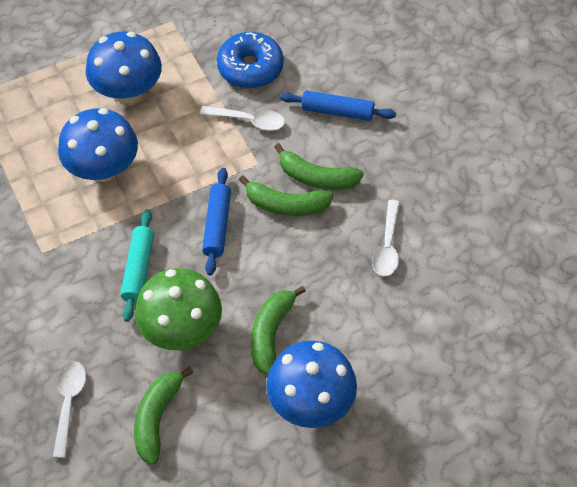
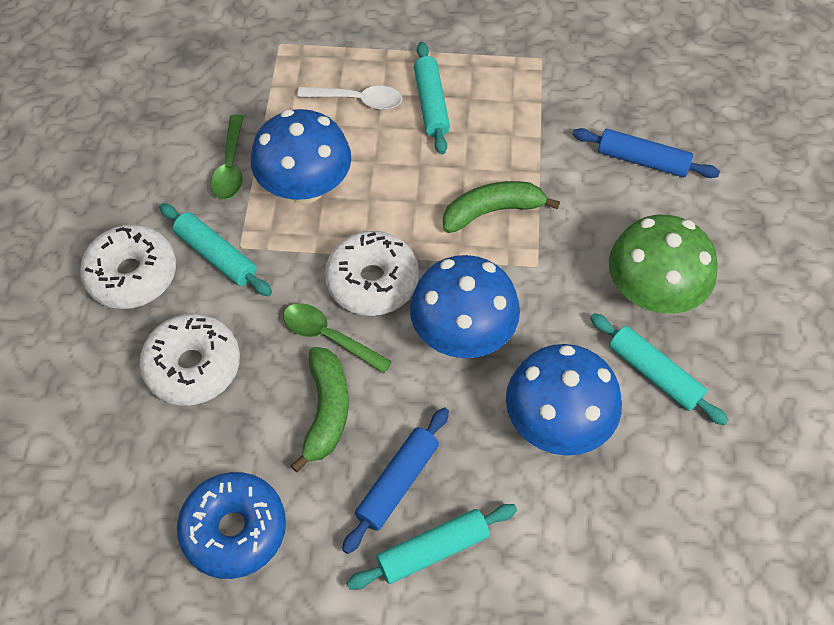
green banana: [134,367,194,465] [239,175,333,216] [251,286,306,375] [274,143,364,190] = 4 -> [291,347,349,472] [443,181,560,233] = 2
green spoon: none = 0 -> [210,114,244,200] [283,303,392,374] = 2
turquoise rolling pin: [120,209,154,322] = 1 -> [159,203,272,296] [347,504,517,590] [414,42,450,154] [590,313,729,425] = 4
white donut: none = 0 -> [80,225,176,309] [139,314,240,406] [325,231,419,316] = 3
white spoon: [53,361,86,458] [200,106,285,131] [372,200,400,277] = 3 -> [297,86,402,110] = 1

